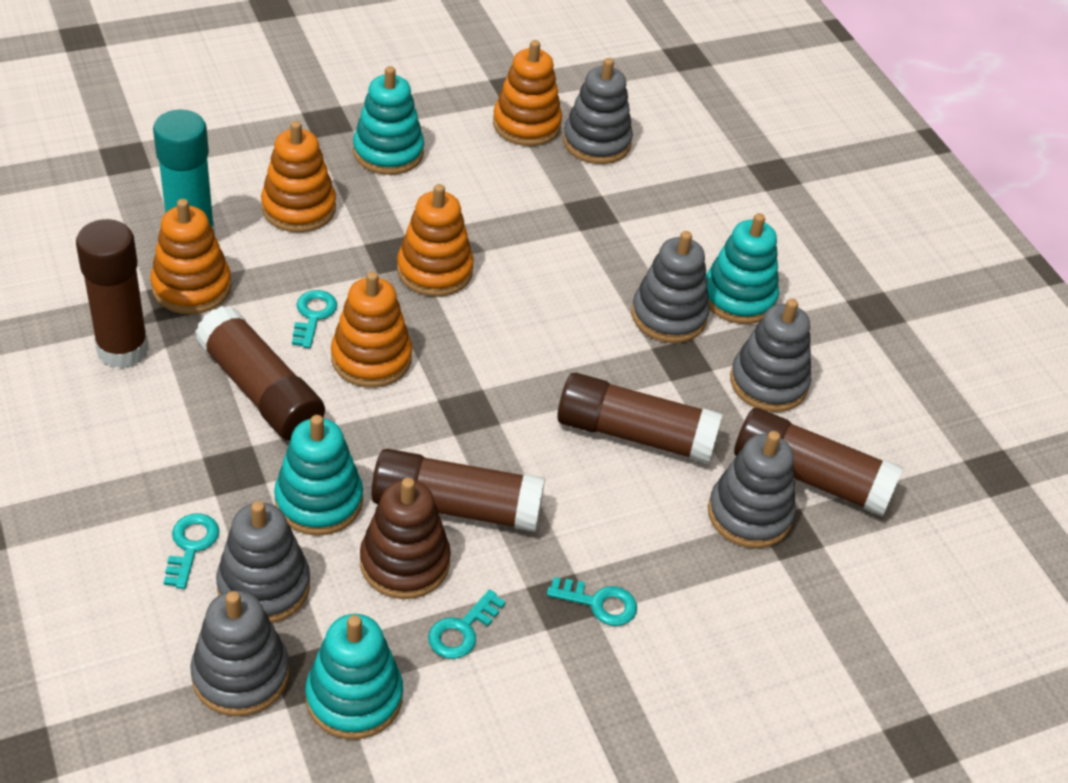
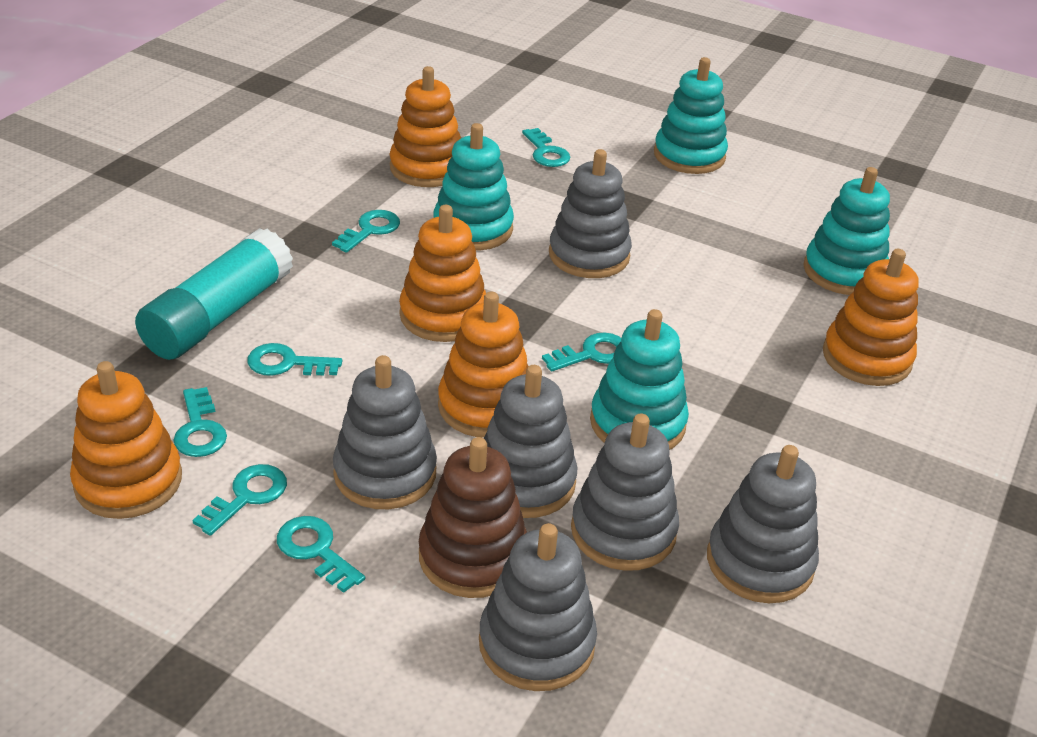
brown glue stick: [76,219,149,369] [195,306,325,441] [371,449,545,532] [557,373,723,464] [734,408,903,516] = 5 -> none = 0
turquoise key: [164,513,219,589] [292,290,337,348] [428,589,506,659] [547,577,637,626] = 4 -> [173,387,227,457] [192,464,287,536] [247,343,342,376] [277,516,365,593] [332,210,400,253] [522,128,570,167] [542,332,621,372] = 7

